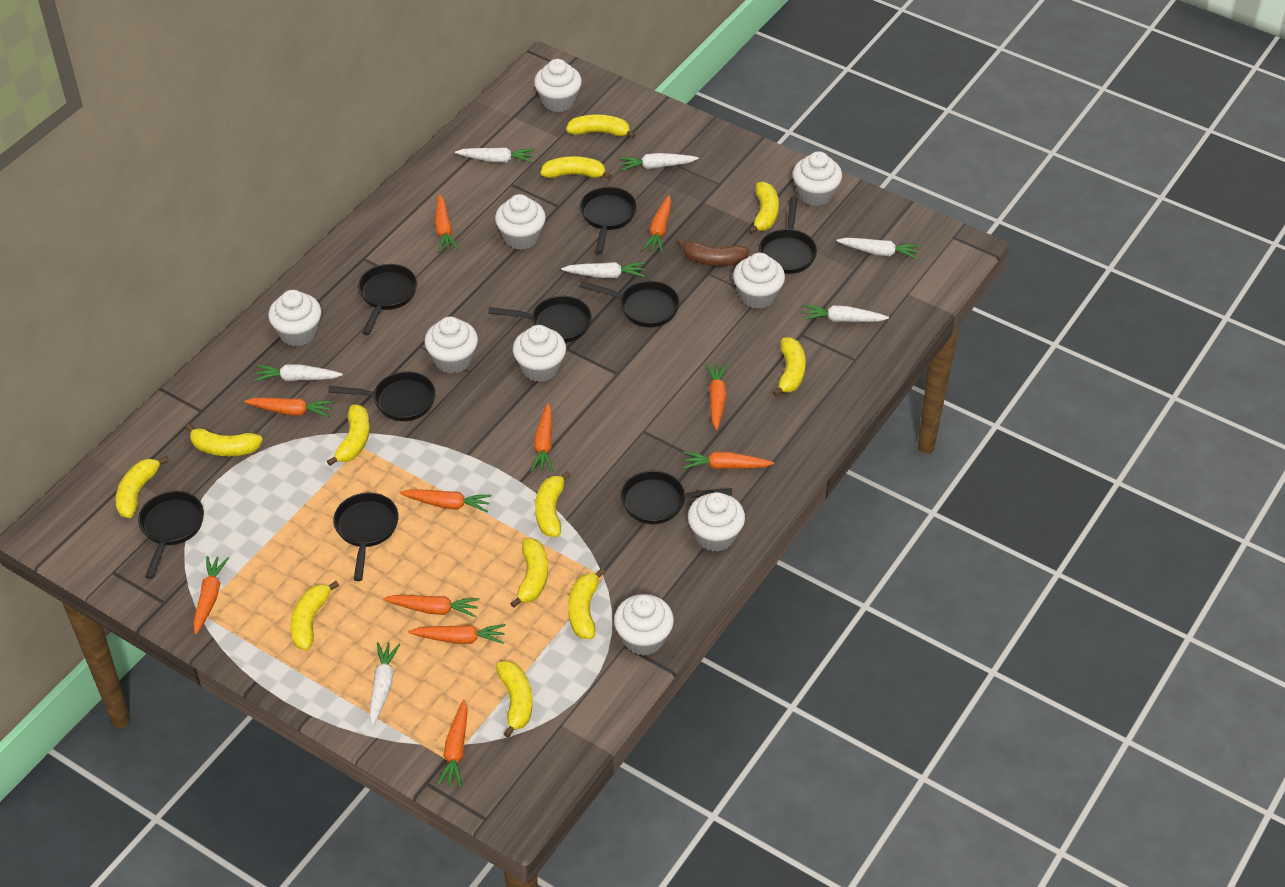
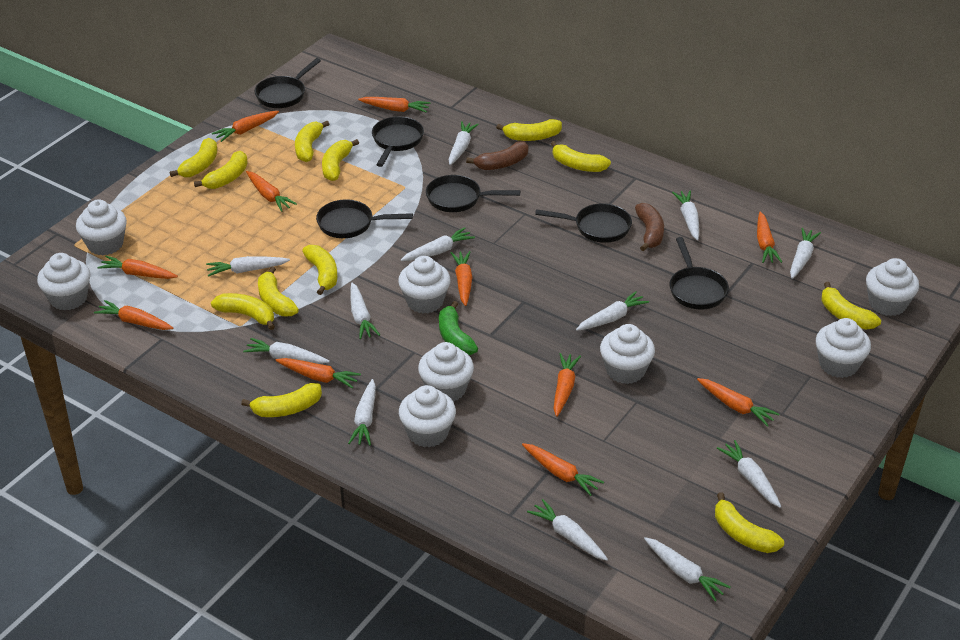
black pan: [138,491,204,579] [328,371,436,421] [333,493,399,581] [358,264,417,335] [488,296,592,343] [580,187,637,254] [580,281,680,327] [621,471,732,524] [759,197,817,274] = 9 -> [255,58,321,108] [316,200,413,238] [372,117,424,167] [426,175,520,212] [535,203,632,243] [670,237,729,310] = 6
brown banana: [677,238,750,266] = 1 -> [466,141,529,170] [635,203,664,251] = 2
green banana: none = 0 -> [439,301,478,355] = 1
white carrot: [255,364,343,381] [369,642,400,726] [455,147,534,163] [561,262,645,278] [619,153,699,171] [803,305,889,322] [836,238,920,259] = 7 -> [206,256,290,277] [243,338,330,364] [348,379,376,445] [350,282,380,339] [400,227,475,261] [449,121,479,165] [527,499,608,561] [576,291,649,331] [644,537,730,602] [672,191,699,241] [717,440,781,508] [790,228,821,279] = 12
white cupcake: [268,290,322,346] [424,317,478,374] [495,194,546,250] [513,325,566,382] [534,59,582,112] [614,594,674,656] [688,492,745,552] [733,253,785,309] [793,151,842,206] = 9 -> [37,253,90,311] [76,200,127,255] [398,256,451,314] [399,385,456,447] [418,342,474,402] [600,324,655,384] [816,318,871,378] [866,258,919,316] = 8

